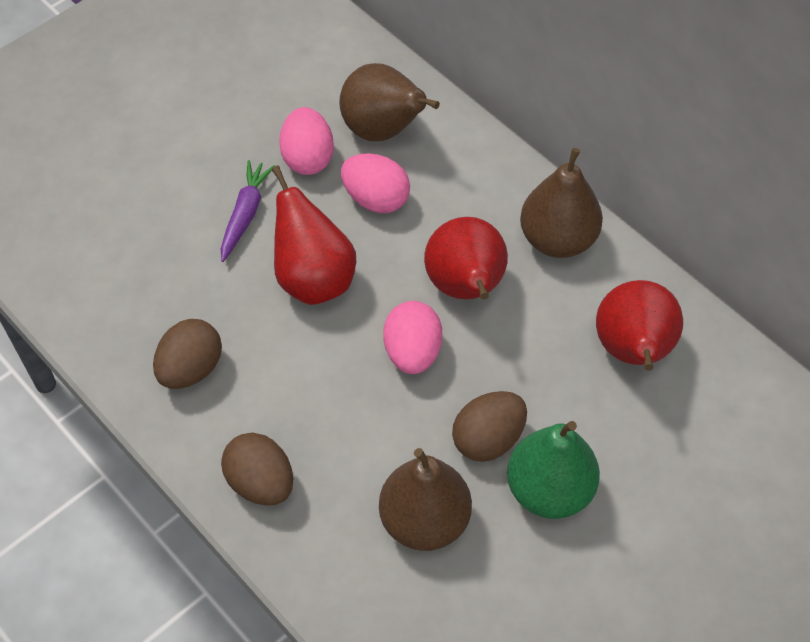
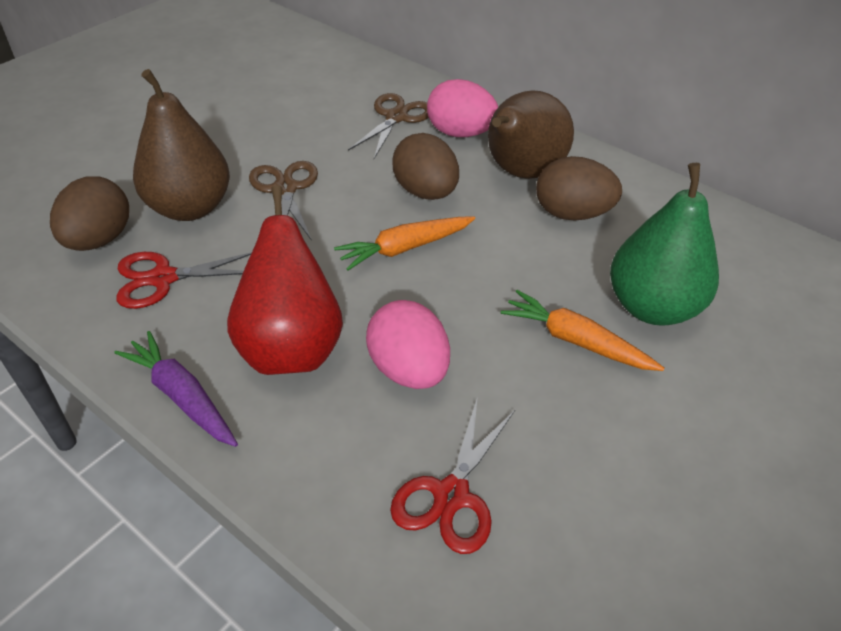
brown pear: [339,63,440,141] [379,448,472,551] [520,148,603,258] = 3 -> [133,69,230,221] [488,90,574,179] = 2
brown scissors: none = 0 -> [249,161,318,241] [348,93,429,159] = 2
orange carrot: none = 0 -> [334,216,475,270] [501,290,665,371] = 2
pink egg: [279,107,334,175] [341,153,410,213] [383,301,442,374] = 3 -> [366,300,450,389] [427,79,498,137] = 2
red pear: [272,165,356,305] [424,217,508,300] [596,280,683,371] = 3 -> [227,185,343,375] = 1
red scissors: none = 0 -> [116,252,252,309] [390,400,515,554] = 2

